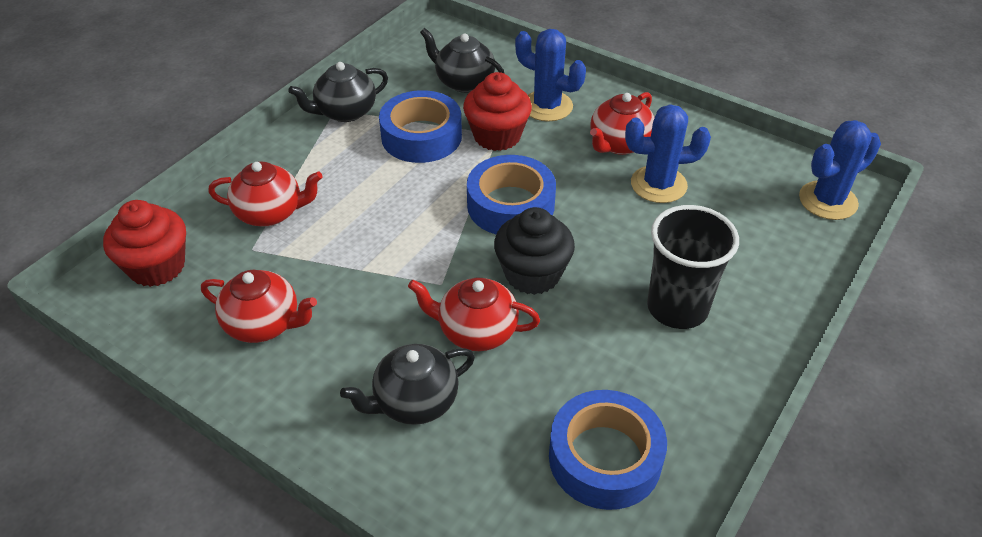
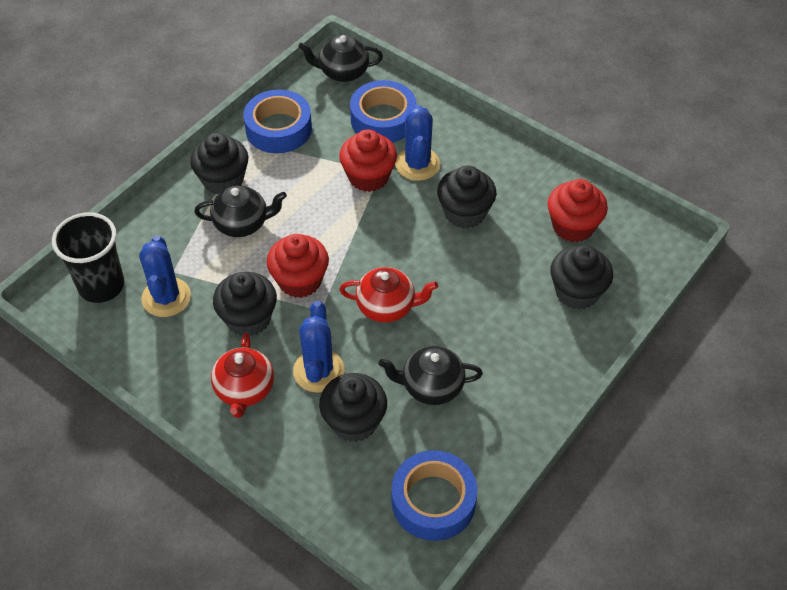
black cupcake: [494,207,575,295] = 1 -> [190,133,248,195] [213,272,277,336] [319,373,387,442] [437,165,496,228] [550,245,613,310] = 5
red cupcake: [103,200,186,287] [463,72,532,151] = 2 -> [267,234,329,298] [339,129,397,192] [548,179,608,242] = 3
red teapot: [201,270,317,343] [208,161,323,226] [408,278,540,351] [590,92,655,155] = 4 -> [211,333,274,418] [339,267,438,322] = 2

